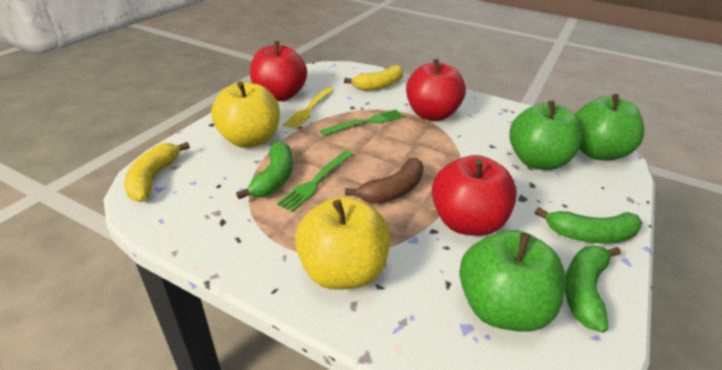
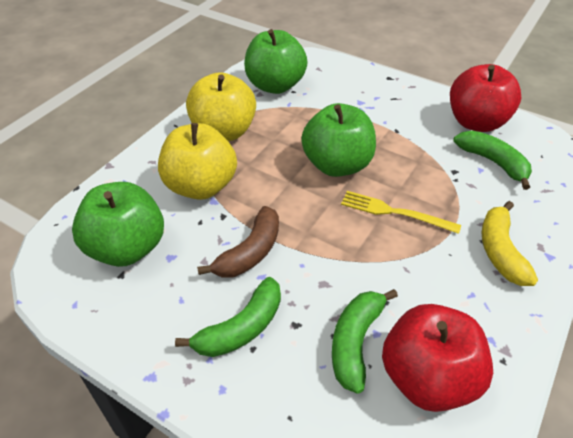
green fork: [277,150,353,212] [320,109,404,136] = 2 -> none = 0
red apple: [250,41,307,101] [406,59,466,121] [432,155,517,236] = 3 -> [382,304,493,412] [450,64,521,132] = 2
yellow banana: [124,142,190,202] [344,65,403,90] = 2 -> [482,201,538,286] = 1

